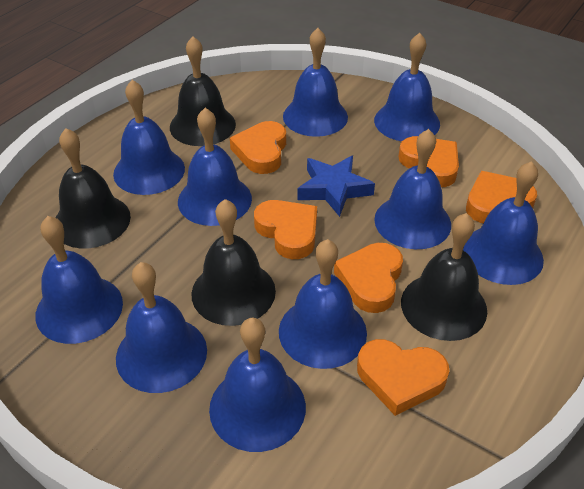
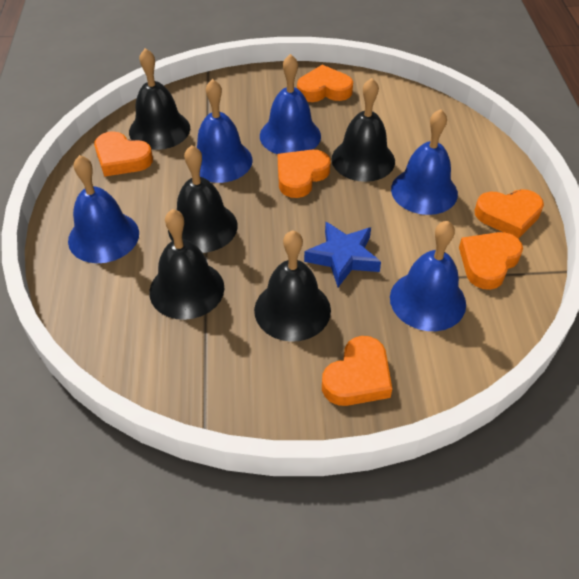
black bell: [55,128,131,248] [170,36,236,146] [191,199,276,326] [401,213,487,341] = 4 -> [129,48,190,150] [149,209,225,320] [168,145,238,253] [254,230,331,342] [331,78,395,182] = 5
blue bell: [35,216,123,344] [113,80,185,195] [116,262,207,393] [178,108,252,226] [209,318,306,452] [279,239,367,369] [283,28,348,137] [374,33,440,141] [374,129,451,249] [463,161,544,285] = 10 -> [68,155,139,263] [197,79,252,183] [260,54,321,154] [390,220,466,331] [391,109,458,215] = 5

